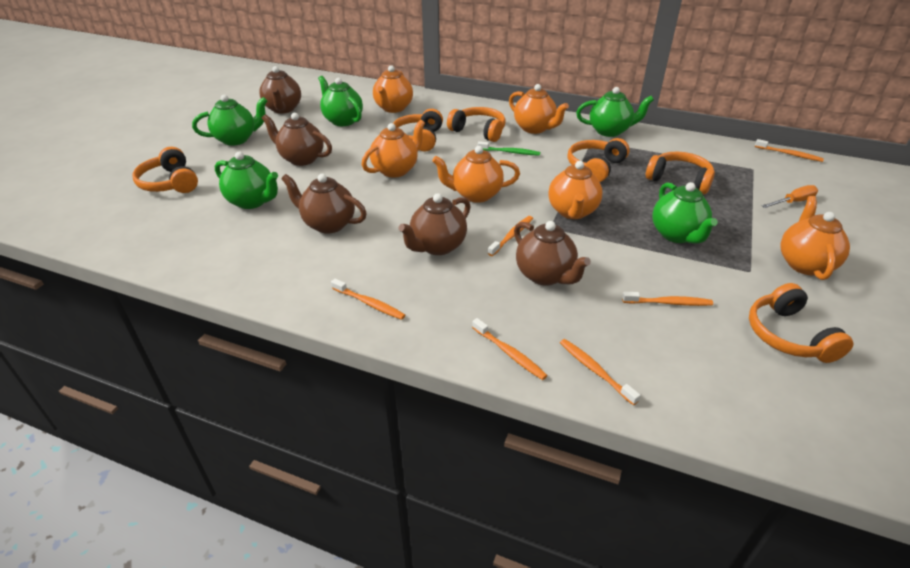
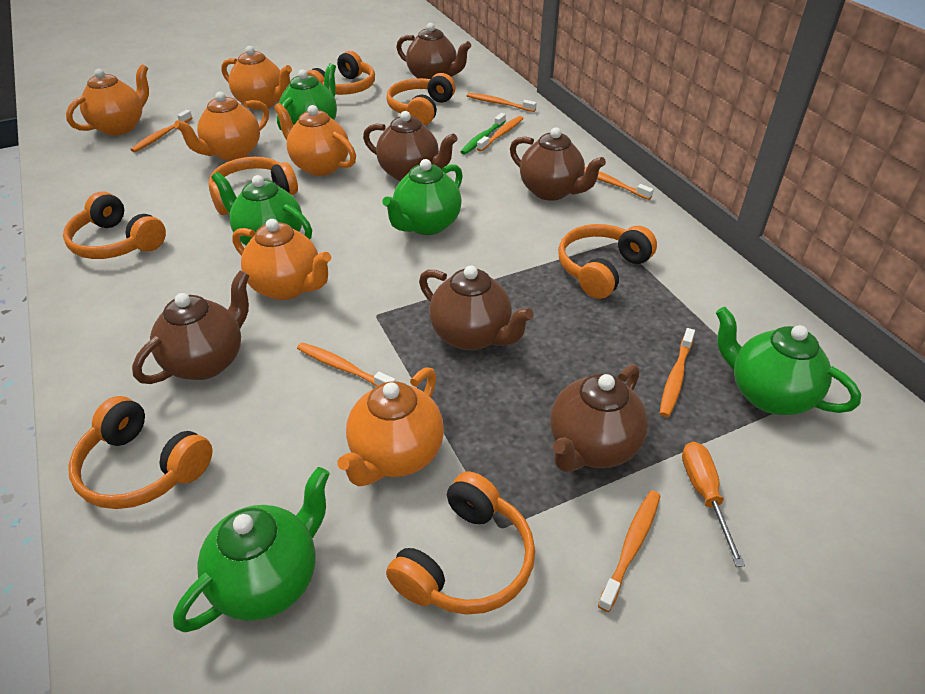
brown teapot: [259,66,301,114] [262,113,332,166] [281,174,367,234] [398,193,471,255] [514,221,591,286] = 5 -> [132,271,250,384] [363,111,457,181] [396,23,471,79] [419,265,534,351] [510,127,606,201] [550,364,648,472] = 6
orange headphones: [132,147,198,193] [393,109,443,152] [447,107,506,142] [568,138,630,182] [646,152,715,194] [749,283,853,363] = 6 -> [63,192,166,259] [68,396,212,509] [208,157,298,215] [307,51,375,95] [386,472,535,615] [387,73,455,125] [558,224,657,299] = 7
orange toothbrush: [331,279,405,320] [472,318,548,380] [488,216,533,256] [560,339,641,405] [622,292,713,306] [755,139,824,162] = 6 -> [131,110,192,152] [297,342,396,386] [467,93,537,112] [477,116,524,152] [584,167,654,200] [598,491,660,612] [660,328,695,417] = 7

